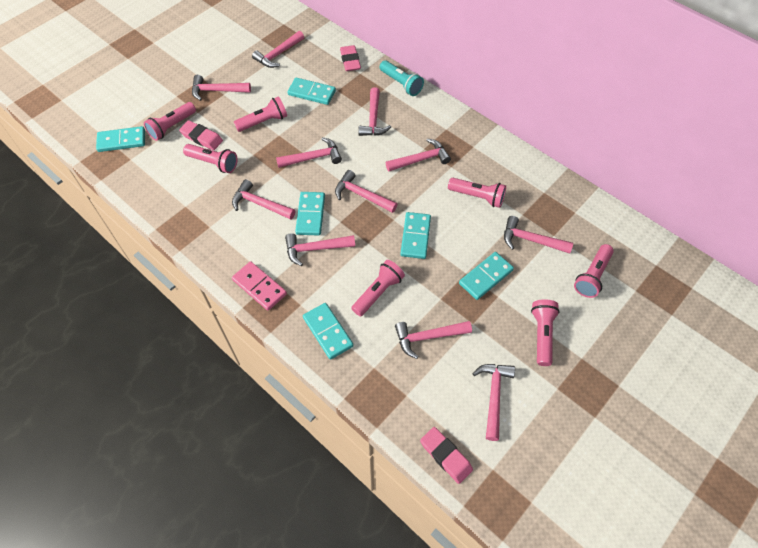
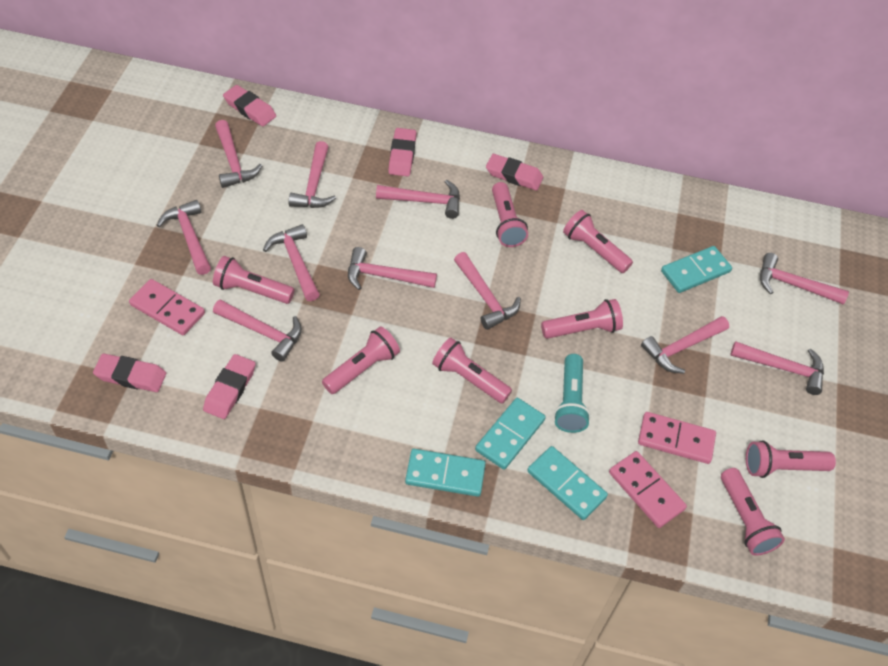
pink domino: [232,261,287,311] = 1 -> [129,279,205,335] [609,451,687,528] [638,412,716,464] = 3
pink eraser: [179,120,223,150] [340,45,361,71] [420,427,473,484] = 3 -> [93,354,166,392] [203,354,256,419] [223,85,276,126] [388,128,416,176] [486,154,543,191] = 5
pink flashlight: [144,102,196,141] [183,144,237,173] [234,96,287,132] [351,260,405,316] [448,178,506,208] [531,299,560,366] [574,244,614,298] = 7 -> [213,256,294,304] [322,326,400,394] [432,338,512,403] [492,182,528,247] [541,299,623,339] [563,210,633,273] [721,468,785,556] [746,440,836,478] = 8
turquoise domino: [96,126,145,152] [288,78,336,105] [295,192,325,236] [303,303,354,360] [400,212,431,259] [459,252,514,300] = 6 -> [405,449,486,497] [475,398,546,470] [527,446,608,520] [661,246,732,293] = 4

